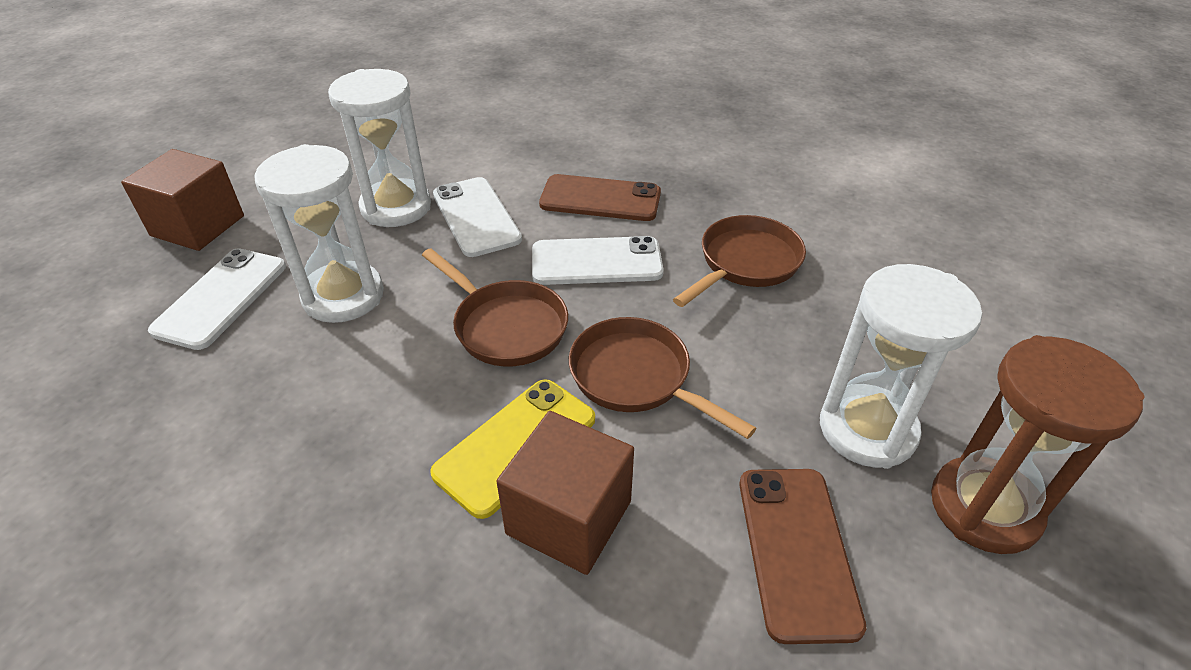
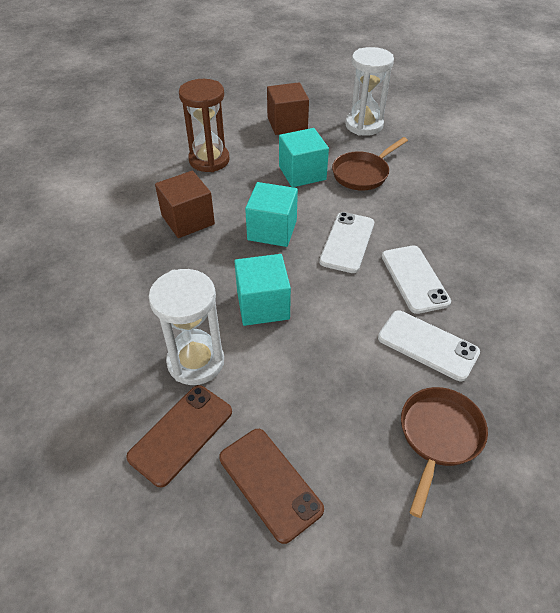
brown pan: [422,248,568,366] [569,317,756,439] [673,215,806,307] = 3 -> [332,137,408,191] [401,387,488,518] = 2
turquoise cube: none = 0 -> [234,254,291,326] [245,182,298,247] [279,128,329,187] = 3
white hourglass: [254,144,384,323] [328,69,431,227] [820,264,982,469] = 3 -> [149,269,224,385] [345,47,394,136] = 2
yellow phone: [430,379,595,519] = 1 -> none = 0

